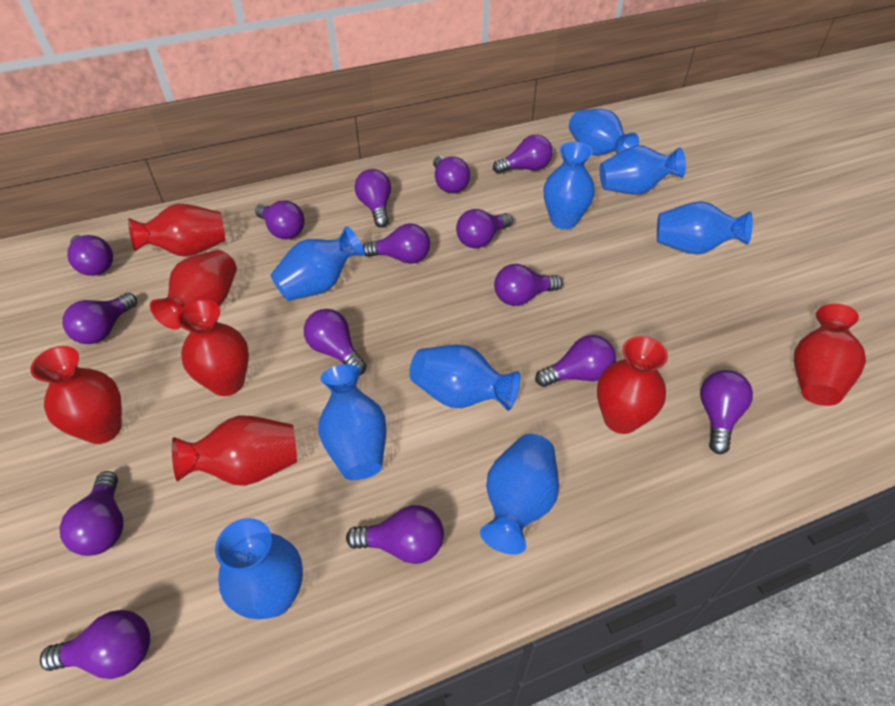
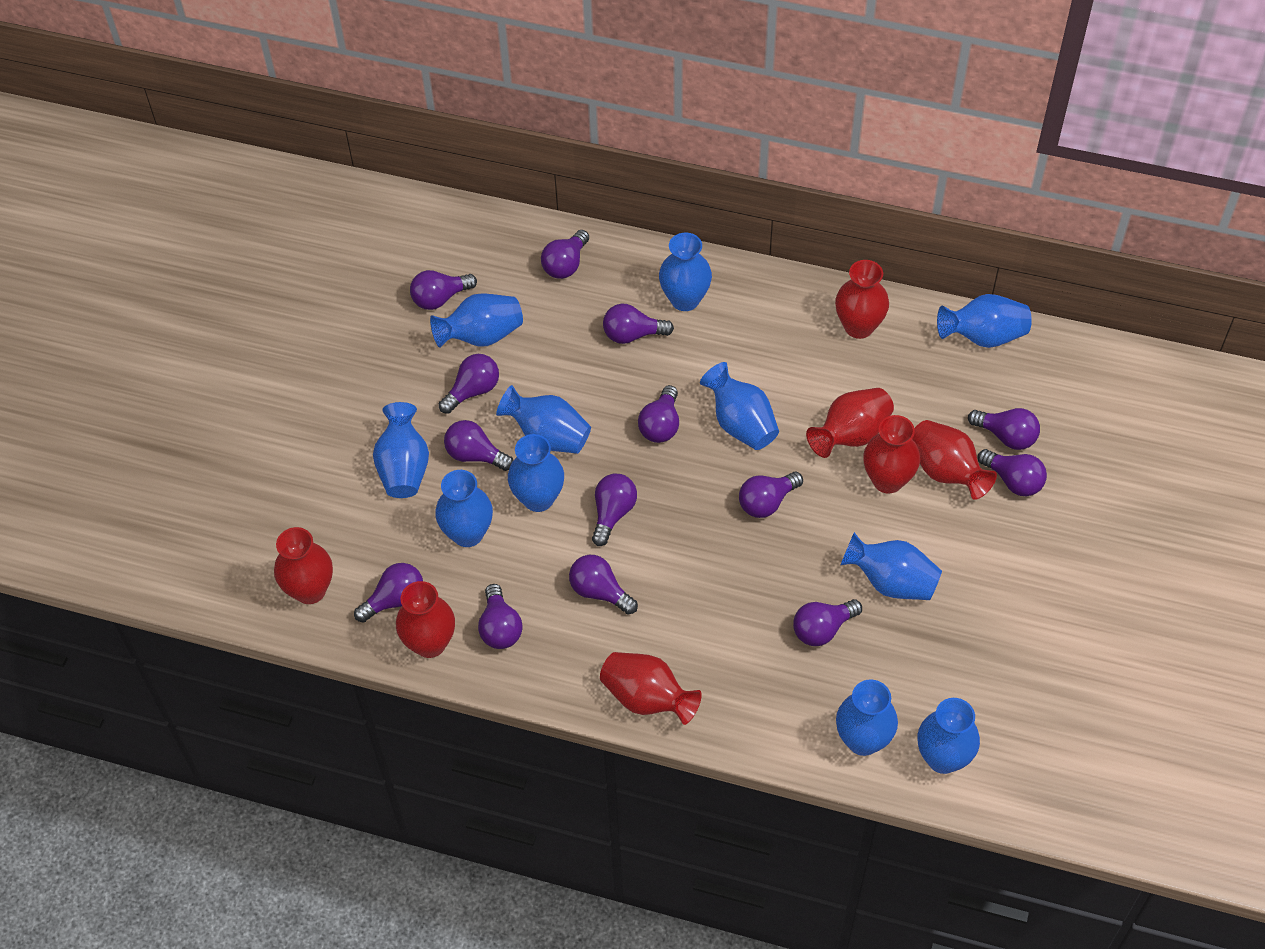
blue vase: [215,518,303,619] [270,226,365,301] [318,364,387,480] [409,345,520,411] [480,434,559,555] [544,142,595,229] [569,109,639,156] [600,145,686,195] [657,201,753,255] = 9 -> [373,402,429,498] [430,293,523,348] [435,470,493,547] [496,385,591,454] [508,434,564,512] [659,233,712,311] [700,362,779,450] [836,679,898,756] [841,532,942,600] [918,698,980,774] [937,294,1032,348] = 11
purple light bulb: [40,610,150,679] [60,471,123,556] [63,293,137,344] [67,235,113,276] [255,200,304,239] [304,309,367,375] [346,505,444,564] [355,169,391,227] [363,223,430,264] [433,156,470,193] [456,209,513,248] [493,135,553,174] [494,264,563,306] [535,335,616,387] [700,370,753,454] = 15 -> [354,563,423,623] [410,270,477,310] [439,354,499,414] [444,420,513,471] [478,584,522,649] [541,230,589,279] [569,555,638,615] [592,474,637,546] [603,304,674,344] [638,385,679,443] [739,472,803,518] [793,599,862,646] [968,408,1040,450] [978,449,1047,496] = 14

